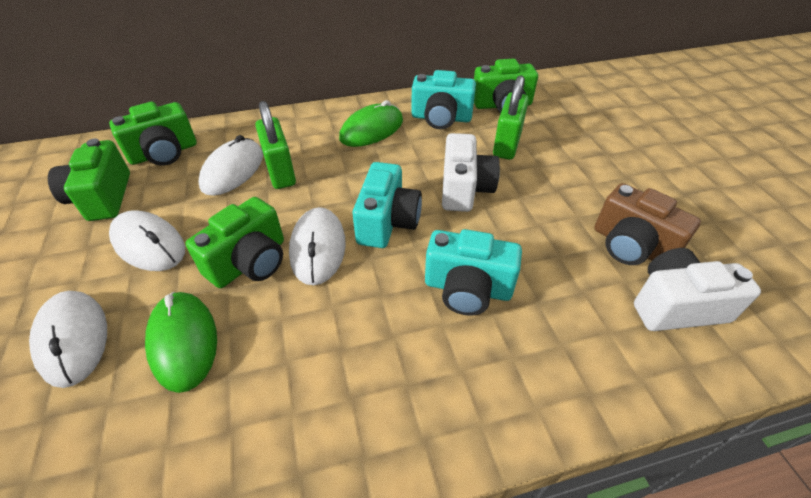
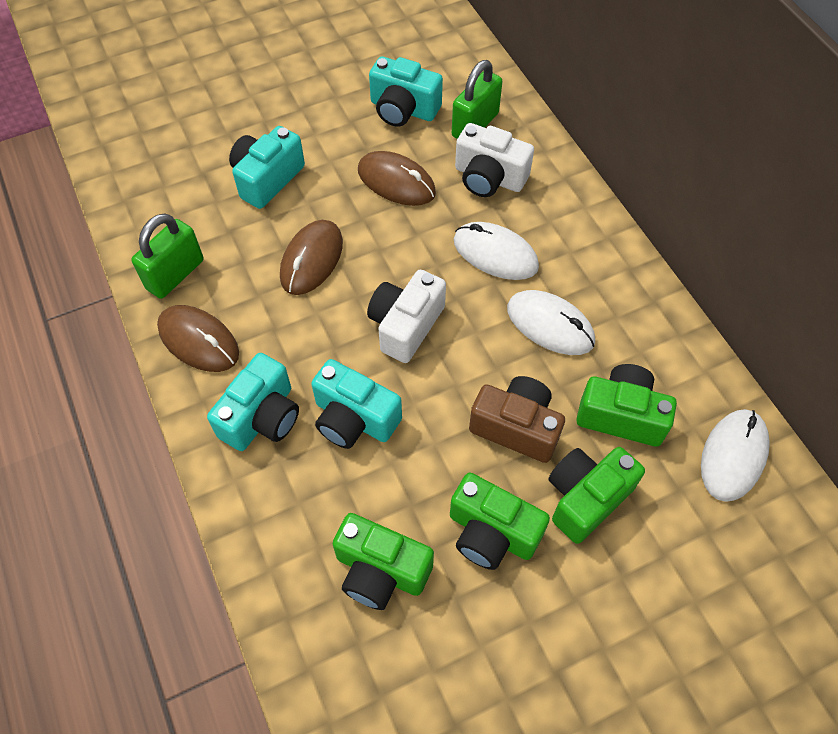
brown mouse: none = 0 -> [157,305,239,372] [280,220,343,295] [358,151,436,206] = 3
green mouse: [145,292,217,393] [339,100,403,147] = 2 -> none = 0
turquoise camera: [353,162,422,248] [411,70,476,129] [425,229,522,316] = 3 -> [207,353,299,451] [229,126,305,209] [311,359,402,449] [369,56,443,127] = 4
white mouse: [29,291,107,388] [109,211,185,271] [199,135,263,196] [289,207,346,285] = 4 -> [454,222,539,280] [507,290,595,355] [701,409,770,502] = 3

